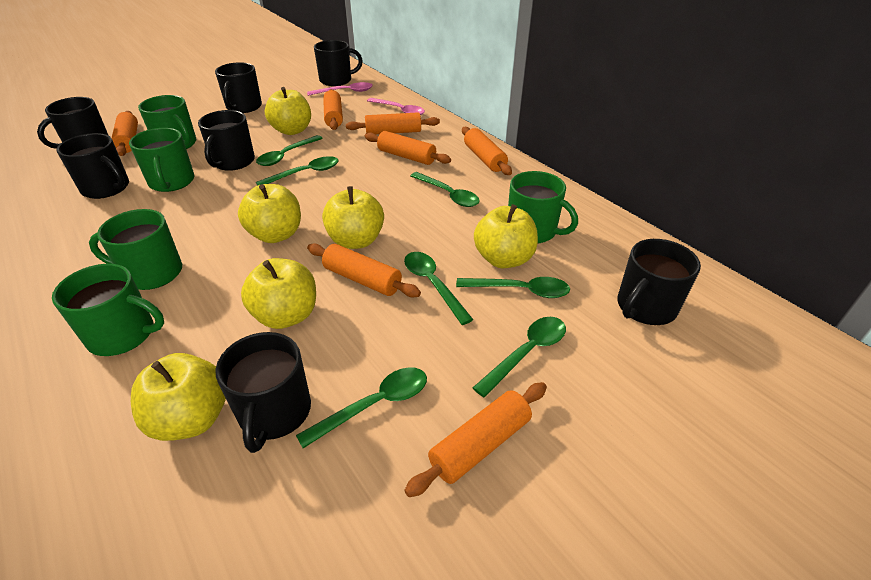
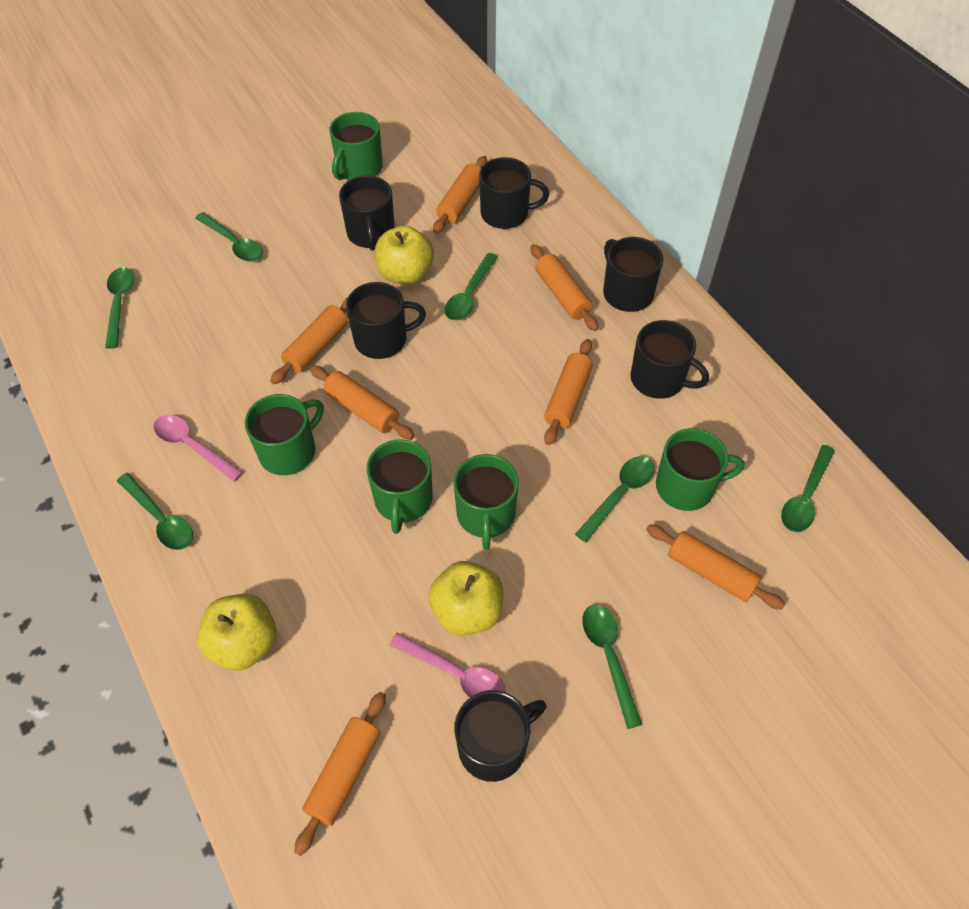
black mug: [37,97,109,149] [56,133,129,199] [198,110,255,171] [215,62,262,113] [215,332,311,453] [314,40,363,86] [617,239,701,325] = 7 -> [339,176,395,251] [346,282,426,359] [454,690,547,782] [479,157,549,229] [603,237,663,312] [630,320,709,399] = 6
yellow apple: [131,353,226,441] [238,184,301,243] [241,258,316,329] [265,87,311,135] [322,186,384,249] [474,204,538,268] = 6 -> [197,594,277,671] [375,226,434,284] [429,561,504,636] = 3

